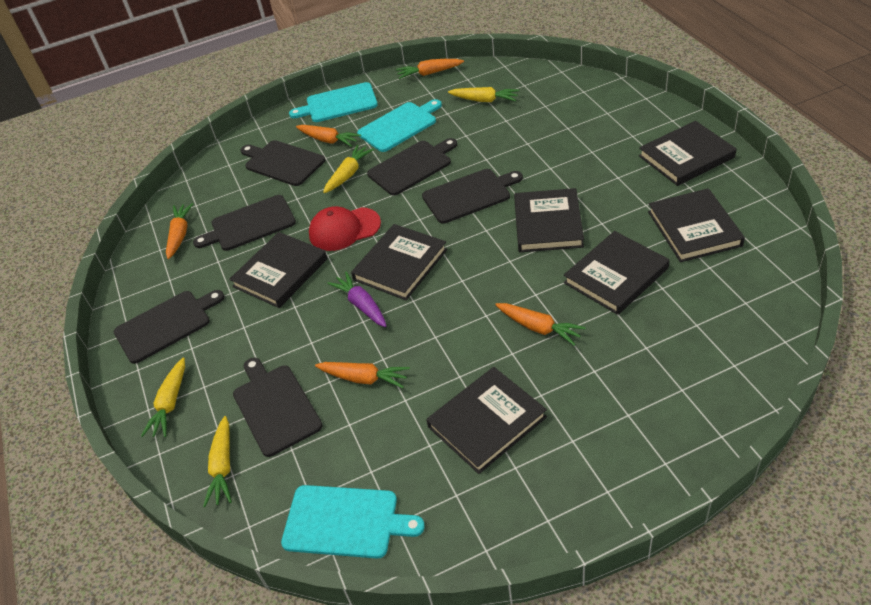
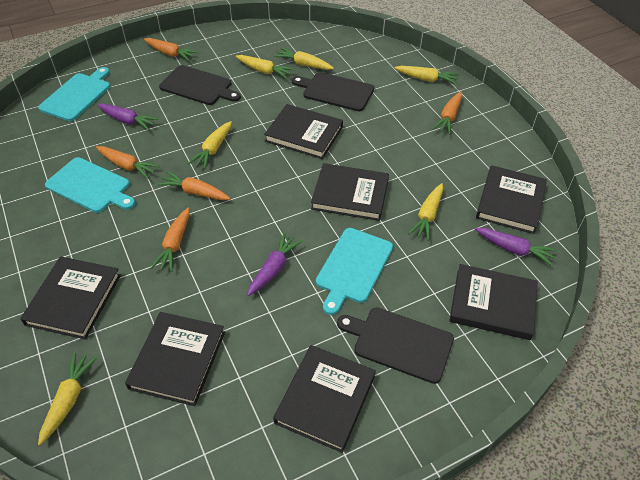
black cutting board: [114,290,225,364] [193,195,296,251] [233,358,323,457] [240,140,325,186] [367,138,457,196] [422,169,523,224] = 6 -> [159,65,241,105] [292,72,374,111] [337,307,454,384] = 3
purple carrot: [327,271,386,327] = 1 -> [97,103,159,130] [247,232,303,296] [475,228,558,266] = 3
red cap: [309,206,381,251] = 1 -> none = 0
yellow carrot: [141,358,185,437] [203,416,232,507] [323,145,374,193] [448,87,519,102] = 4 -> [38,352,98,446] [188,121,232,169] [236,55,295,79] [274,48,334,70] [395,66,459,84] [408,183,443,241] = 6

